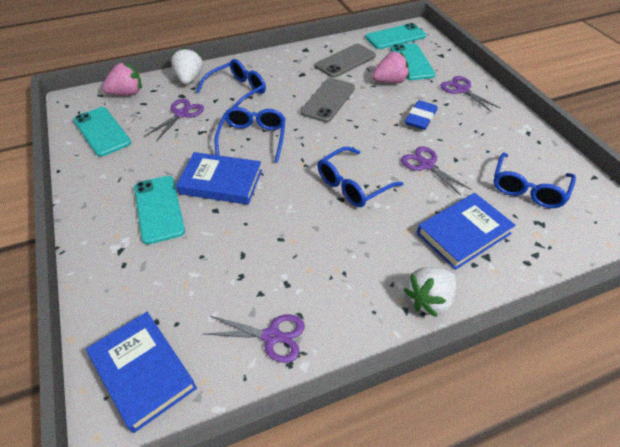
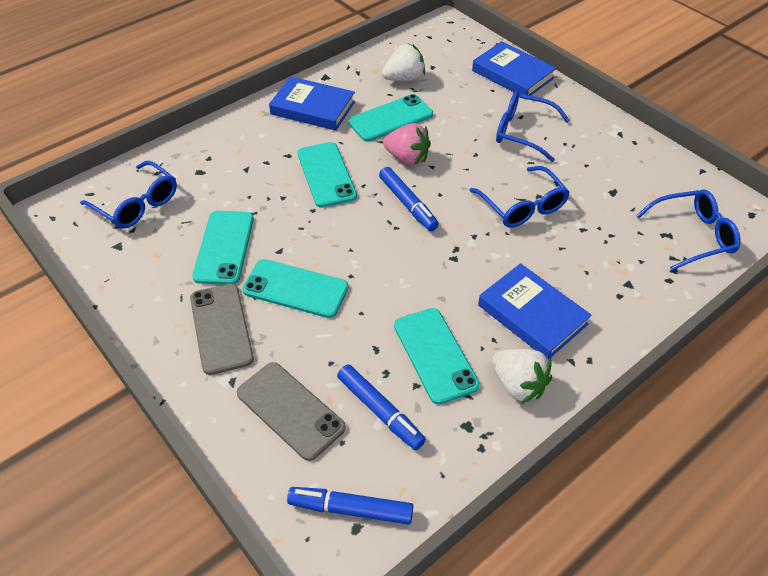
blue eraser: [405,100,438,130] = 1 -> none = 0
blue marker: none = 0 -> [287,487,413,525] [337,364,426,450] [379,167,439,231] = 3
pink strawberry: [102,63,142,96] [372,51,409,84] = 2 -> [383,123,431,166] = 1
purple scissors: [145,99,204,141] [206,314,305,363] [401,146,472,196] [440,76,500,112] = 4 -> none = 0
turquoise phone: [73,107,131,157] [134,176,185,244] [365,23,426,49] [390,43,436,80] = 4 -> [192,211,254,285] [242,259,349,318] [298,142,357,208] [348,94,433,142] [394,308,480,405] = 5

